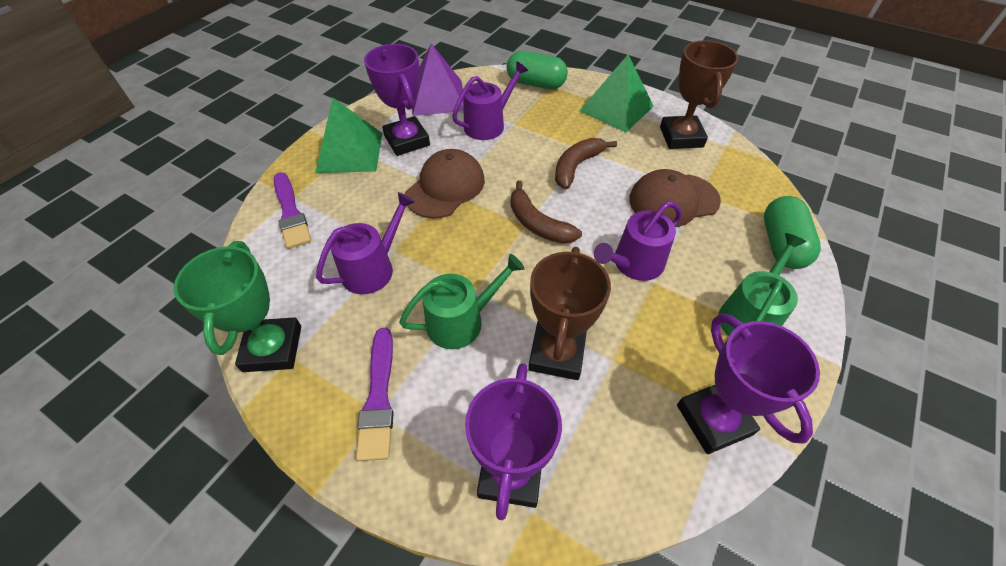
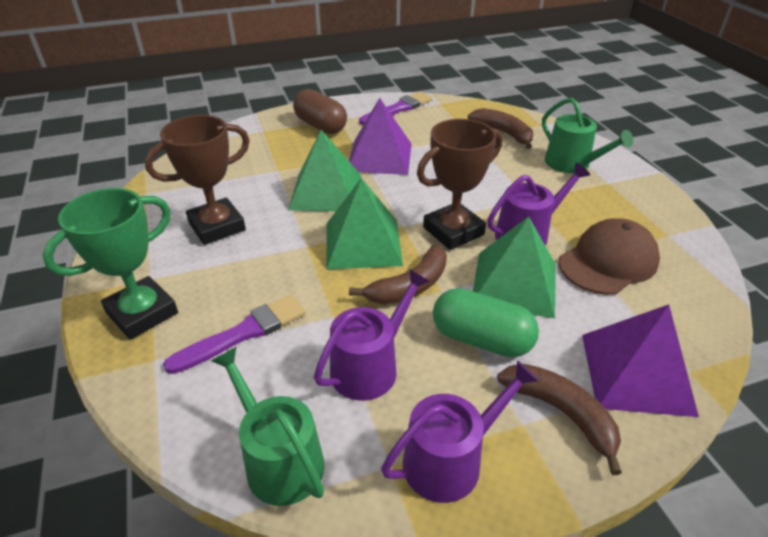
brown banana: [511,180,582,244] [555,138,617,189] = 2 -> [349,245,447,304] [468,108,533,149] [497,364,622,475] = 3
brown cap: [405,149,485,218] [629,169,721,227] = 2 -> [559,218,660,295] = 1
brown capsule: none = 0 -> [293,89,347,134] = 1
green capsule: [507,51,568,89] [764,196,821,269] = 2 -> [433,288,539,357] = 1
green pyramid: [315,98,383,173] [579,54,654,132] = 2 -> [288,130,361,212] [326,178,403,269] [473,216,556,318] = 3
purple pyramid: [412,43,464,116] = 1 -> [349,98,411,175] [582,304,699,417] = 2
purple trophy: [364,44,430,156] [465,363,562,520] [677,314,820,454] = 3 -> none = 0

